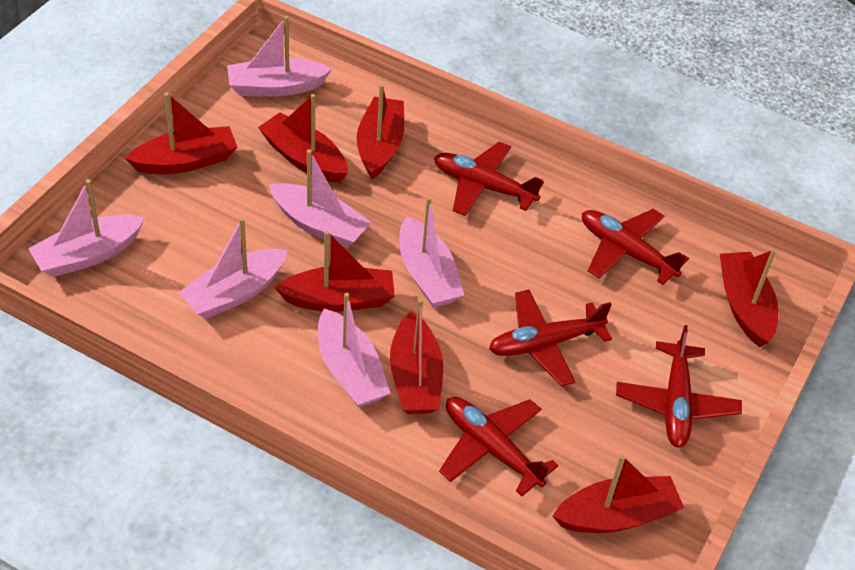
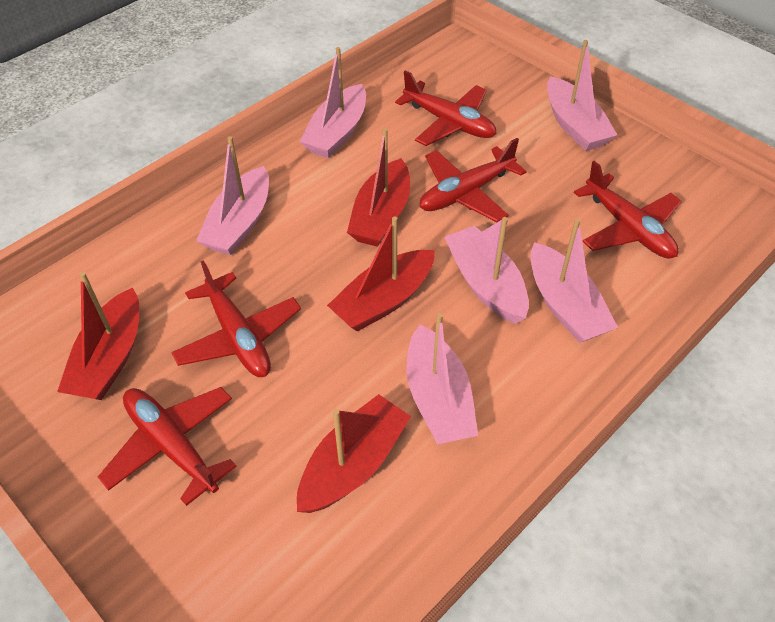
red boat: [125,93,237,174] [258,94,348,183] [274,231,395,312] [357,84,404,179] [390,299,443,414] [553,455,684,533] [720,249,779,347] = 7 -> [57,272,139,400] [297,394,411,513] [327,216,435,332] [347,128,410,247] = 4

